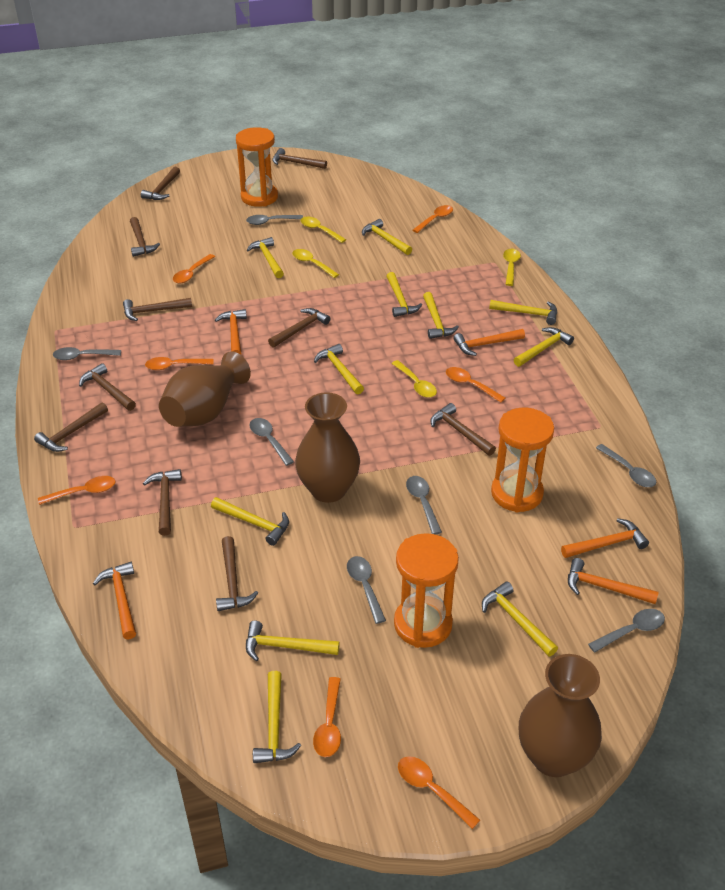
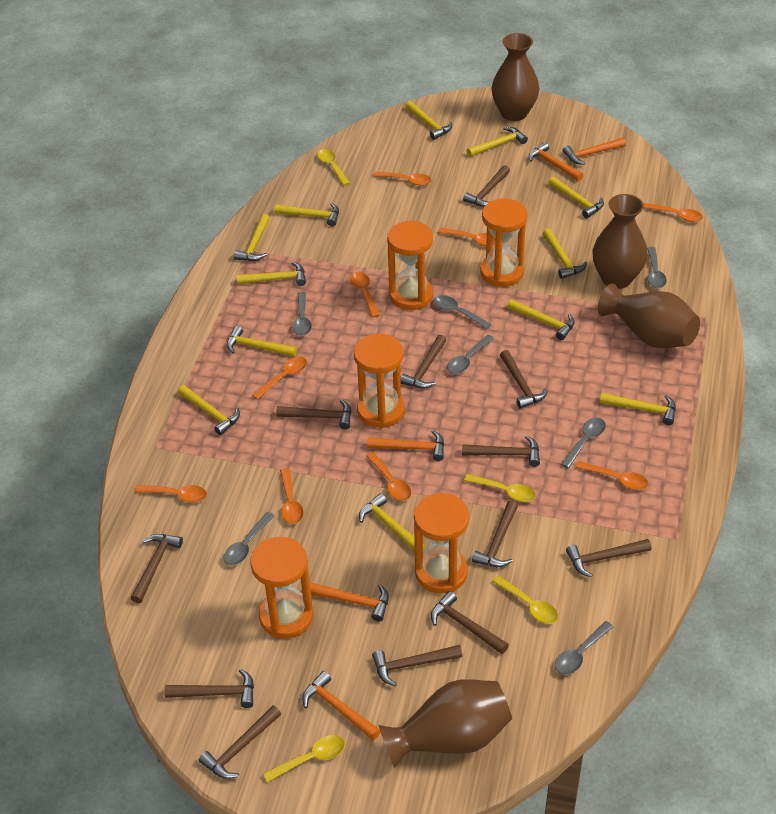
brown hammer: [34,402,108,452] [79,363,136,411] [123,298,192,321] [130,217,160,257] [141,167,180,200] [143,469,182,536] [216,536,258,611] [268,308,331,348] [272,148,327,169] [430,403,496,456] = 10 -> [131,534,183,603] [165,669,254,708] [199,705,281,779] [276,399,351,429] [372,645,462,686] [400,335,446,389] [431,591,509,654] [462,435,540,467] [463,165,510,207] [472,501,518,567] [500,350,548,409] [566,539,651,577] = 12
brown vase: [159,351,251,427] [295,392,360,503] [519,654,602,777] = 3 -> [378,680,512,768] [492,33,539,121] [593,194,648,289] [598,284,700,348] = 4
orange hourglass: [236,127,278,207] [394,533,459,648] [491,408,554,513] = 3 -> [250,537,313,638] [354,334,405,428] [387,221,433,310] [414,493,469,594] [480,198,527,287] = 5
orange spoon: [38,476,115,505] [145,357,214,370] [173,254,215,284] [313,677,341,757] [398,756,480,829] [413,205,453,233] [446,367,505,402] = 7 -> [135,485,207,502] [252,357,307,400] [280,468,304,524] [350,272,380,318] [366,452,411,501] [373,172,431,186] [438,228,496,246] [576,461,648,490] [643,203,703,222] = 9
yellow hammer: [211,497,289,546] [246,621,340,661] [247,237,284,278] [253,671,301,763] [314,344,364,394] [362,219,412,255] [386,272,422,317] [423,292,459,339] [482,581,558,657] [489,300,557,325] [514,327,574,367] = 11 -> [178,385,240,435] [227,326,297,357] [234,214,270,261] [237,262,306,286] [274,203,339,226] [359,493,426,552] [405,101,452,140] [467,127,528,157] [507,299,575,340] [543,229,587,279] [548,177,604,218] [600,393,676,425] = 12

